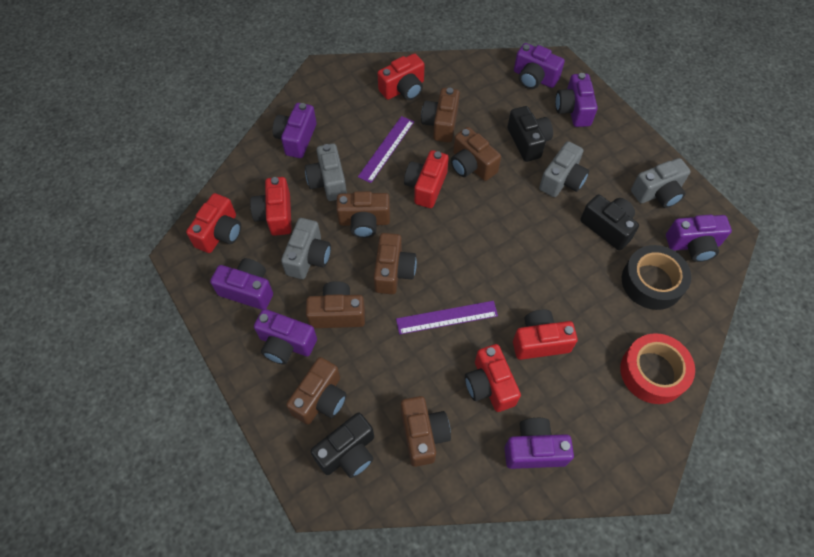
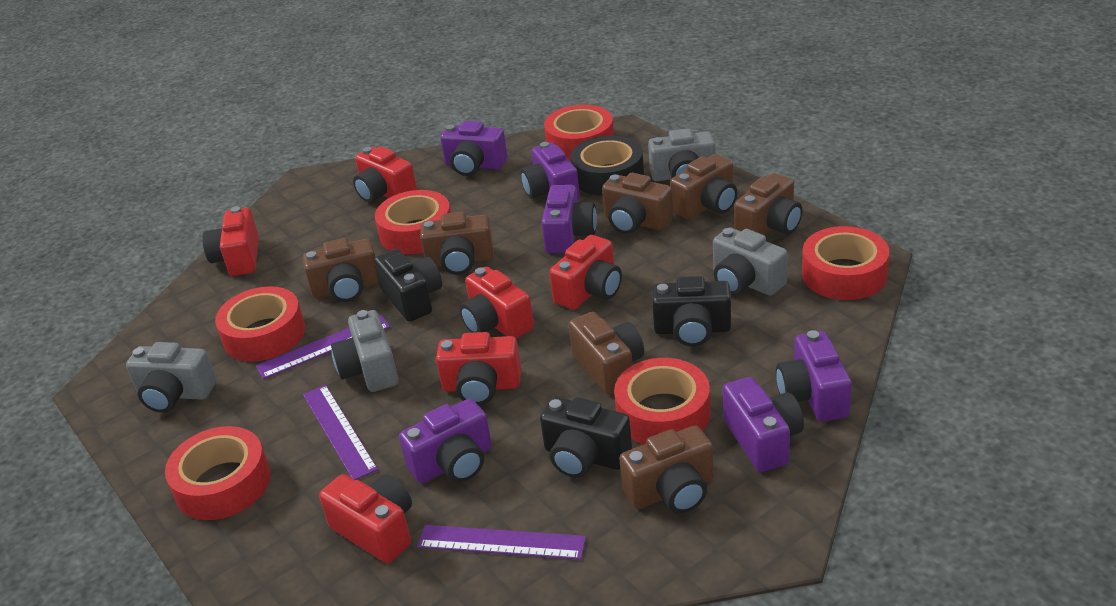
purple camera: [210,258,273,310] [254,309,317,364] [273,103,316,158] [505,418,574,469] [514,43,565,89] [555,73,598,127] [666,215,732,262] = 7 -> [399,399,492,483] [440,121,507,176] [521,142,580,200] [541,185,597,253] [723,377,804,472] [776,330,852,422] = 6
purple ruler: [358,116,414,183] [396,301,498,335] = 2 -> [256,315,390,379] [303,385,378,480] [417,525,586,560] = 3
red tape: [620,333,695,404] = 1 -> [165,426,270,520] [215,286,305,362] [375,190,451,254] [544,105,614,161] [614,358,710,445] [802,226,890,300] = 6

